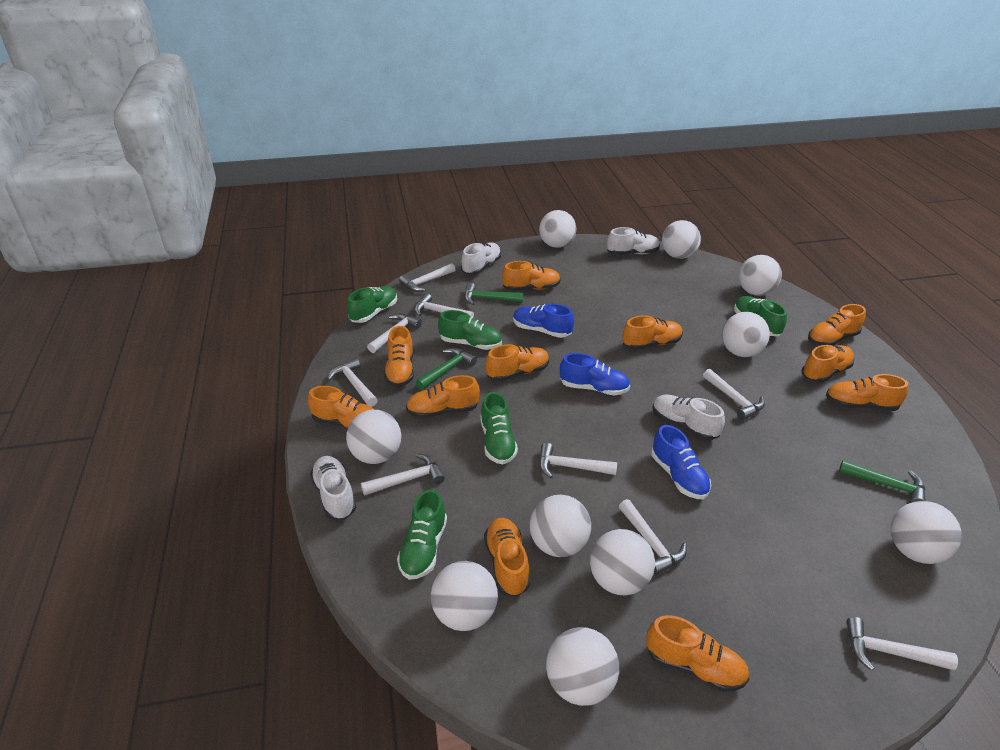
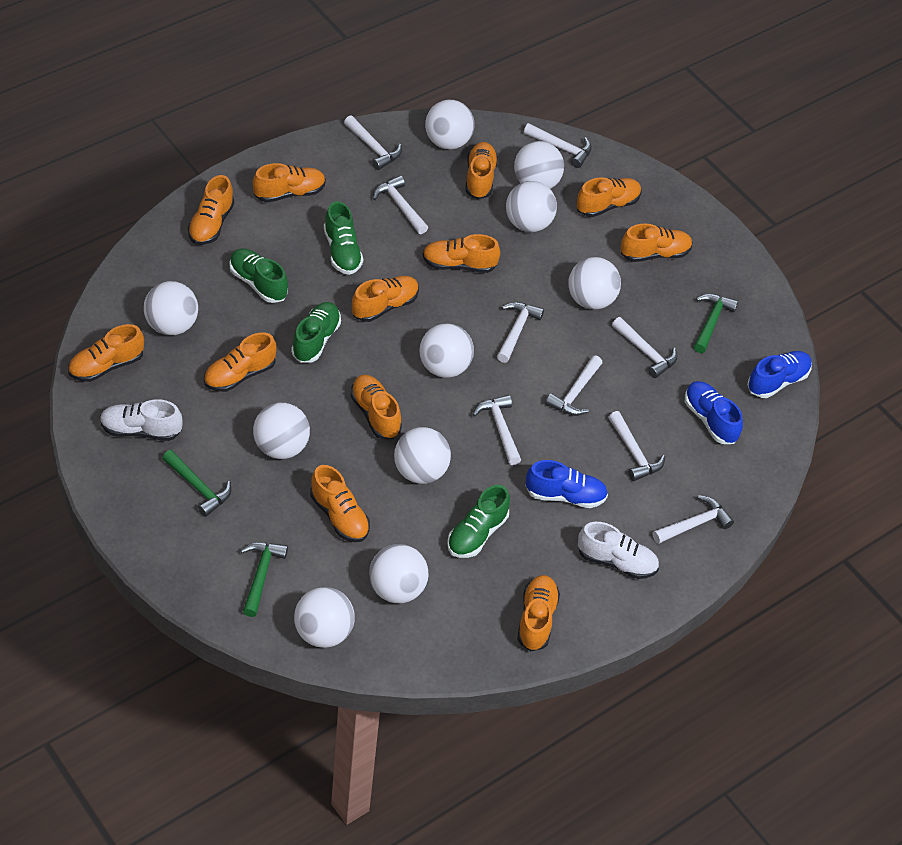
green shoe: [347,286,397,323] [397,489,447,580] [438,310,502,350] [480,392,518,464] [734,296,787,336] = 5 -> [229,248,288,303] [291,302,341,363] [324,201,363,275] [447,485,510,558] = 4
orange shoe: [308,386,375,428] [384,326,414,387] [406,375,480,418] [484,518,530,597] [485,344,549,381] [502,261,561,291] [622,316,683,350] [646,615,749,692] [802,345,854,383] [808,304,866,346] [826,374,908,411] = 11 -> [68,324,144,382] [188,175,234,245] [204,332,277,392] [253,163,326,203] [310,465,370,542] [350,375,402,439] [352,276,419,322] [422,234,500,273] [466,142,498,199] [517,575,560,651] [577,177,642,217] [621,223,693,262] = 12
white shoe: [310,456,356,520] [461,242,501,275] [607,227,660,255] [653,395,725,440] = 4 -> [100,399,183,441] [578,522,659,579] = 2

